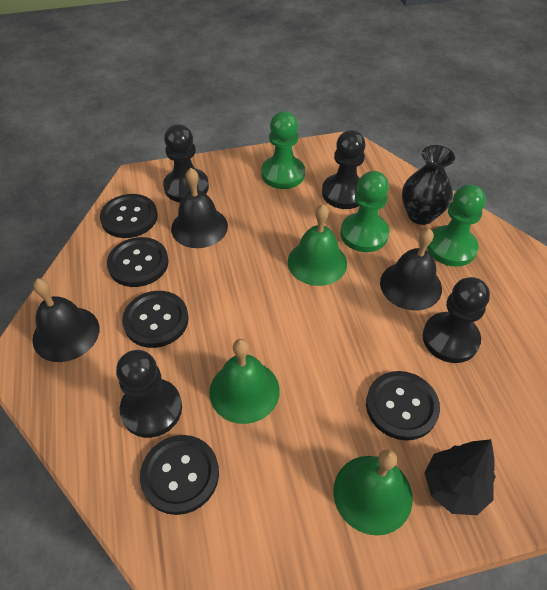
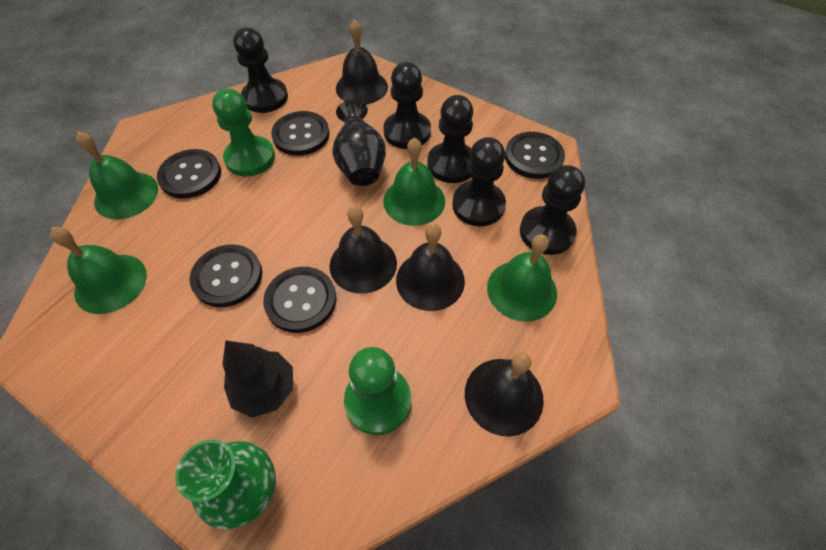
black bell: [32,278,99,362] [171,168,228,248] [380,228,442,310] = 3 -> [330,206,397,294] [336,20,388,104] [396,224,465,311] [465,352,544,436] = 4
black pawn: [116,350,182,438] [163,124,209,203] [322,130,366,209] [423,277,490,363] = 4 -> [233,27,288,113] [383,62,431,149] [427,95,473,183] [452,137,506,226] [520,165,585,255] = 5
green bell: [209,339,280,424] [288,204,347,286] [333,449,413,536] = 3 -> [50,227,147,314] [76,131,158,219] [383,138,445,226] [487,234,557,322] = 4
green pawn: [261,111,305,189] [340,171,390,252] [427,184,486,267] = 3 -> [212,89,275,177] [344,347,411,435] = 2
green vase: none = 0 -> [175,440,276,529] = 1

